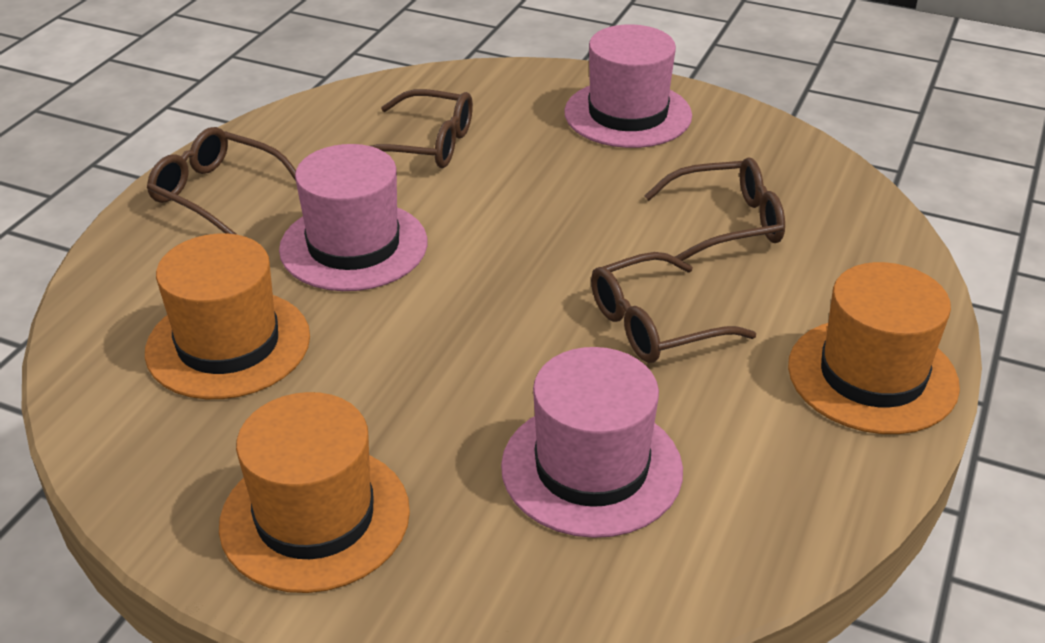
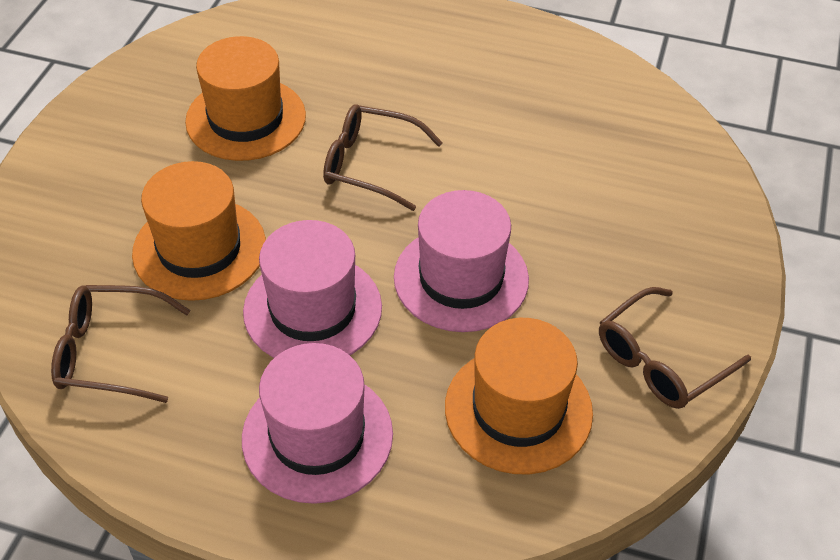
brown glasses: [147,127,296,235] [370,89,473,168] [591,252,756,363] [644,157,785,261] = 4 -> [51,285,191,403] [323,104,443,211] [599,287,751,409] = 3

